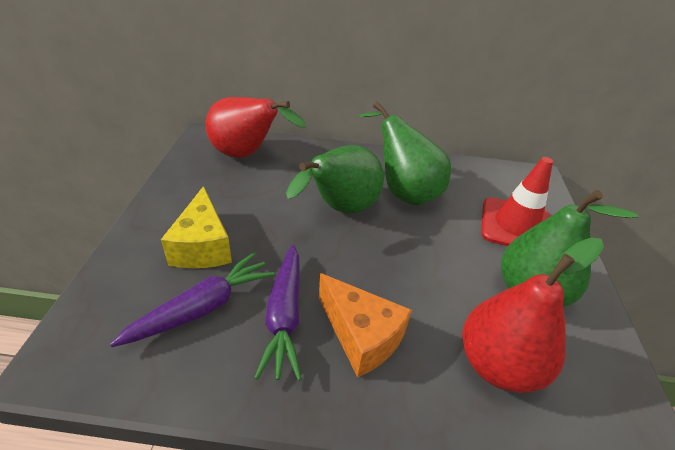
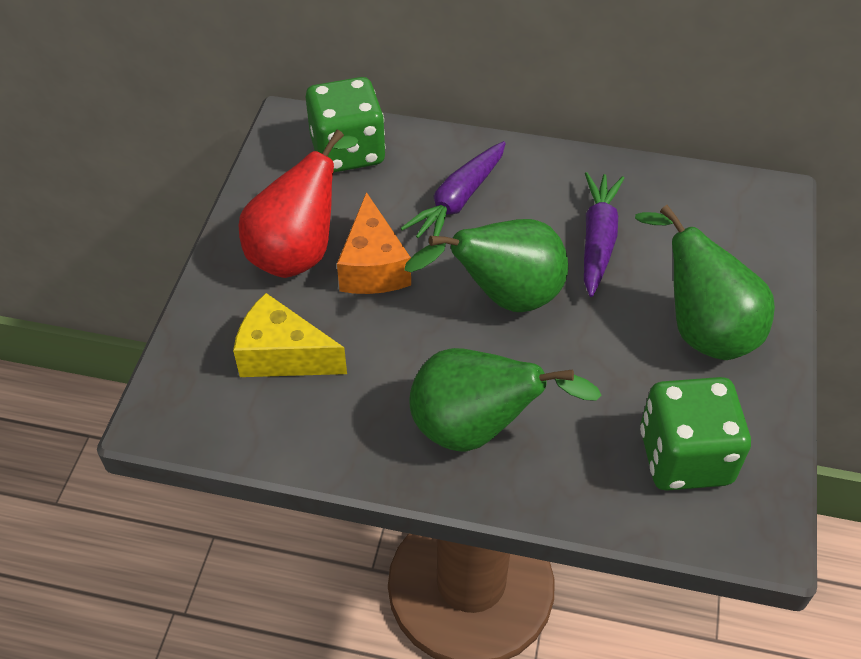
green dice: none = 0 -> [306,77,385,173] [640,377,751,491] = 2
red pear: [206,97,306,158] [462,237,604,393] = 2 -> [239,130,358,278] = 1
red traffic cone: [481,157,553,246] = 1 -> none = 0

